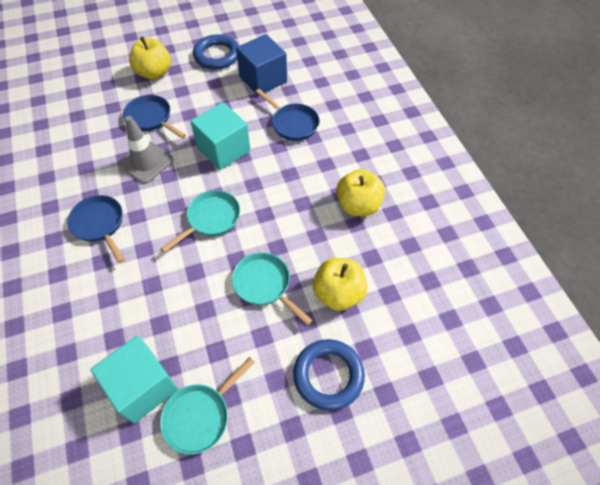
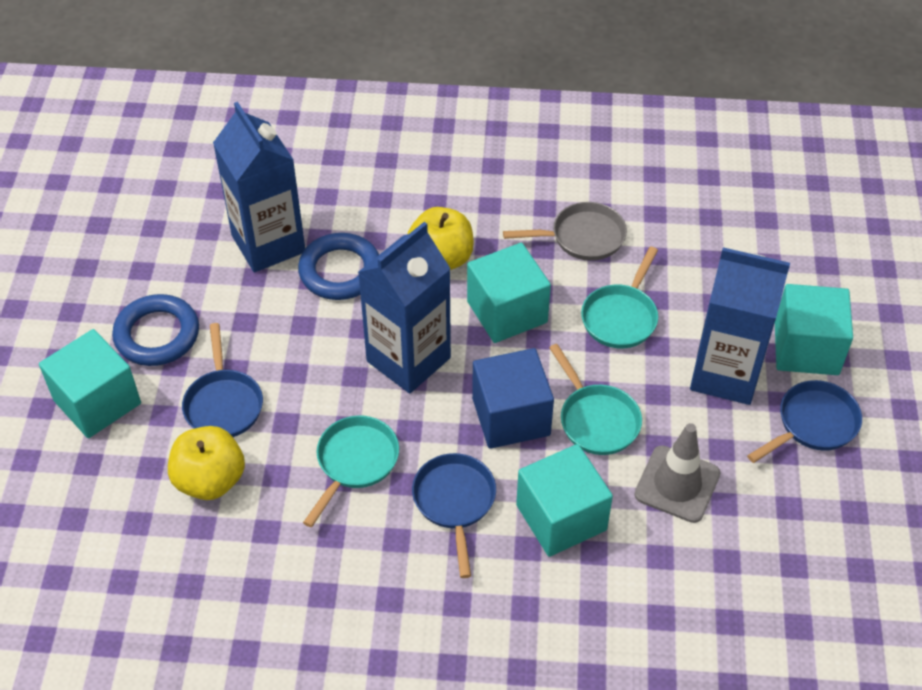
blue carton: none = 0 -> [213,102,305,272] [358,222,451,394] [690,247,790,405] = 3
grey pan: none = 0 -> [503,202,627,261] = 1
turquoise cube: [90,335,178,424] [190,102,251,170] = 2 -> [39,329,141,438] [467,243,551,343] [516,444,613,557] [775,284,853,375] = 4
yellow apple: [129,37,171,80] [313,258,367,311] [336,169,385,216] = 3 -> [168,426,245,500] [408,207,474,270] = 2

